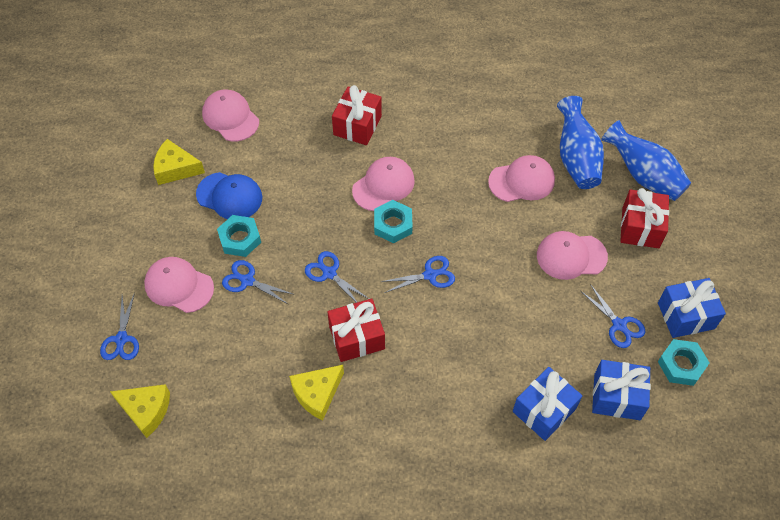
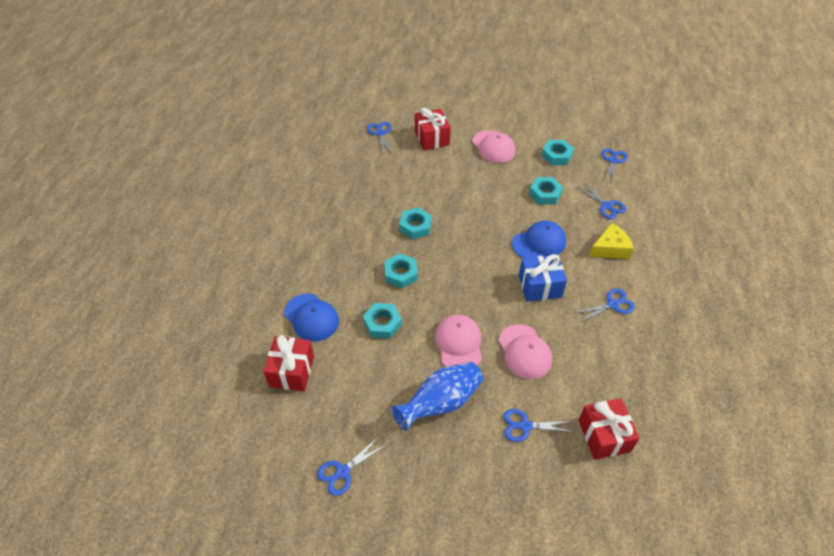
blue cap: [196,172,262,219] = 1 -> [284,293,339,342] [512,221,566,258] = 2
blue gift: [513,367,582,441] [592,360,651,420] [658,278,726,338] = 3 -> [519,254,567,301] = 1
blue scissors: [100,292,139,360] [222,260,295,304] [305,251,369,303] [381,256,455,293] [581,284,645,348] = 5 -> [317,437,386,496] [367,122,392,154] [503,409,574,442] [576,289,635,322] [577,182,626,219] [601,148,628,182] = 6
blue vase: [557,96,604,189] [601,120,691,201] = 2 -> [392,362,483,431] = 1
pink cap: [144,257,214,313] [202,89,259,142] [352,157,415,211] [488,155,555,202] [537,231,608,280] = 5 -> [435,315,482,367] [473,130,515,163] [498,324,552,379] = 3
turquoise nut: [217,215,261,257] [374,200,413,243] [658,339,709,386] = 3 -> [363,303,402,338] [384,253,418,289] [399,207,432,239] [529,177,563,205] [541,140,574,165] = 5
yellow cheese: [110,384,170,438] [153,139,205,185] [289,365,344,420] = 3 -> [589,223,634,259] = 1

